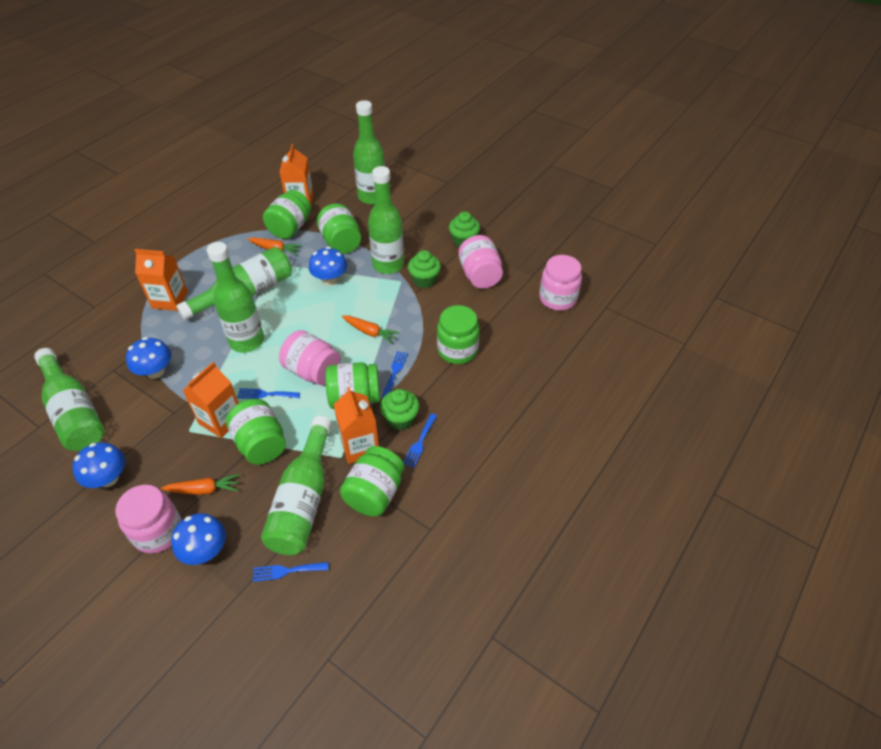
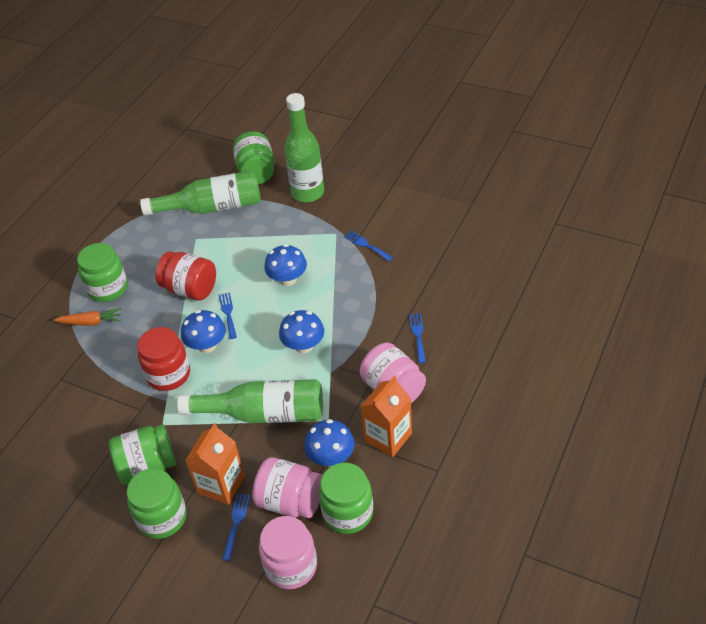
green bottle: [34,348,105,451] [176,247,292,320] [207,242,264,353] [261,416,332,555] [353,100,385,205] [368,166,404,274] = 6 -> [140,170,261,216] [177,379,323,423] [285,93,324,202] = 3
green cupcake: [380,389,419,430] [408,250,441,288] [449,211,480,247] = 3 -> none = 0
green jar: [226,399,286,465] [263,190,311,239] [317,203,361,254] [325,362,380,409] [340,446,404,517] [437,305,479,364] = 6 -> [77,243,128,302] [109,424,176,485] [127,468,187,539] [233,131,274,184] [319,463,373,534] = 5
orange carrot: [161,474,240,495] [248,237,302,255] [342,316,400,344] = 3 -> [54,308,122,326] = 1
orange carton: [135,249,188,311] [182,362,238,438] [279,144,313,205] [334,387,379,464] = 4 -> [185,423,245,505] [360,376,412,457] = 2
pink jar: [115,485,182,554] [279,330,341,385] [458,235,503,289] [539,255,582,311] = 4 -> [252,457,322,518] [259,516,317,589] [360,343,426,403] = 3
red jar: none = 0 -> [137,327,190,391] [155,251,216,301] = 2

